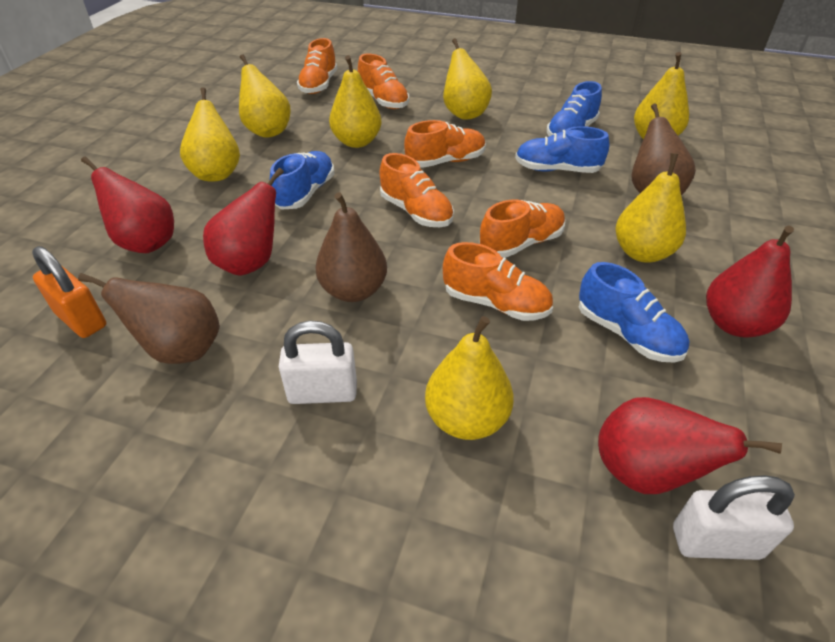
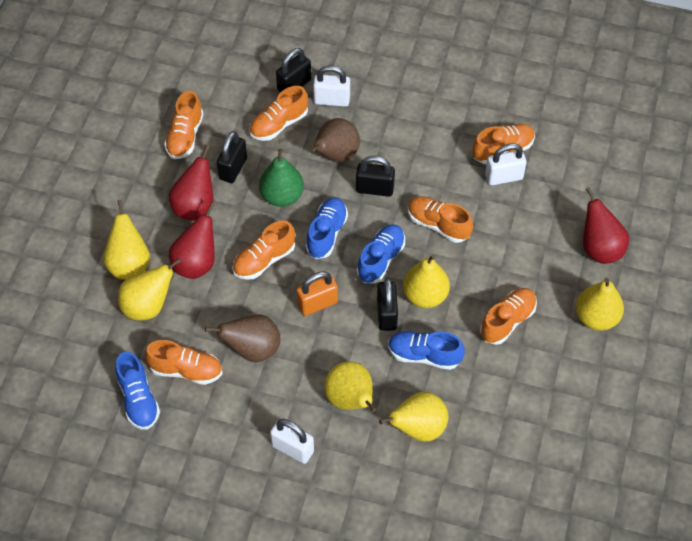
black padlock: none = 0 -> [217,131,247,183] [276,48,311,93] [356,156,395,197] [377,278,398,331] = 4
brown pear: [78,273,220,364] [315,192,387,302] [631,103,696,195] = 3 -> [205,315,280,362] [310,118,360,162] = 2
green pear: none = 0 -> [259,149,304,207] = 1
orange shoe: [297,38,337,94] [358,54,409,109] [380,153,454,227] [404,120,486,168] [443,242,553,321] [479,200,565,258] = 6 -> [145,340,223,385] [164,91,203,159] [232,220,295,280] [249,86,308,141] [408,196,473,243] [472,124,535,164] [480,288,537,345] = 7
red pear: [81,156,174,253] [203,168,284,276] [598,397,782,494] [706,226,794,337] = 4 -> [169,145,213,221] [169,202,215,279] [583,187,629,264] = 3
white padlock: [279,320,357,404] [673,475,795,560] = 2 -> [270,419,314,464] [313,65,350,107] [485,143,527,185] = 3
yellow pear: [180,88,240,182] [239,54,290,138] [329,55,382,148] [425,316,514,440] [443,38,492,120] [616,153,686,263] [634,52,689,139] = 7 -> [103,200,150,279] [118,258,181,320] [324,362,376,412] [379,392,448,442] [403,254,450,308] [576,278,624,331] = 6

